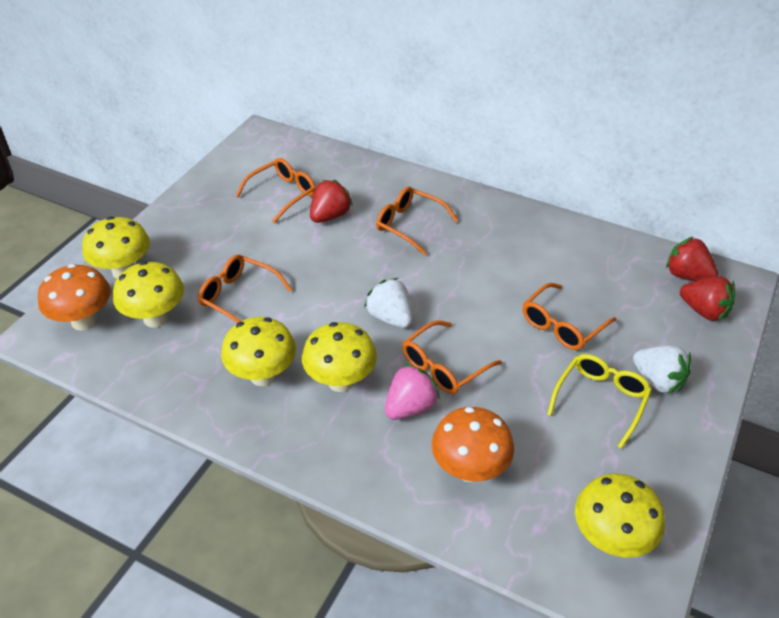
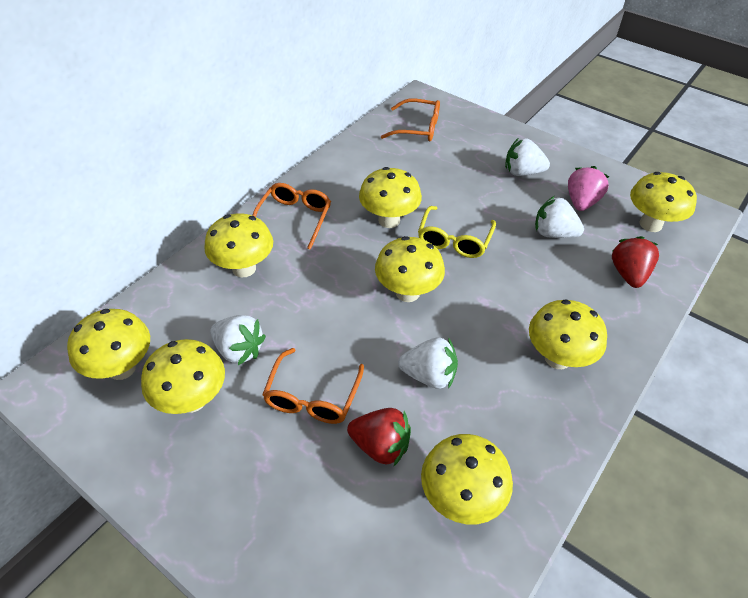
orange glasses: [198,255,292,323] [236,158,316,223] [376,187,458,255] [402,320,502,394] [522,283,616,350] = 5 -> [252,183,331,250] [262,348,364,424] [381,99,440,142] = 3
orange mushroom: [38,264,111,331] [432,407,514,482] = 2 -> none = 0
red strawberry: [310,180,353,223] [666,237,718,281] [680,276,735,321] = 3 -> [347,408,411,466] [612,236,659,288] = 2
white strawberry: [364,278,412,328] [633,345,691,394] = 2 -> [210,315,266,365] [398,337,458,389] [505,138,550,176] [535,196,584,238] = 4
yellow mushroom: [82,216,150,279] [113,261,184,328] [221,317,296,386] [302,322,377,392] [575,474,665,558] = 5 -> [67,309,150,380] [141,339,225,414] [204,213,273,277] [359,167,422,228] [375,236,445,302] [421,434,513,524] [529,299,607,369] [630,172,697,232] = 8

